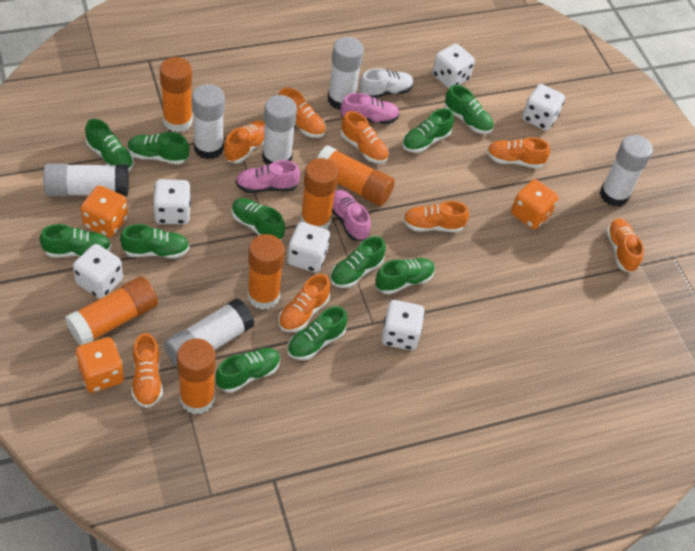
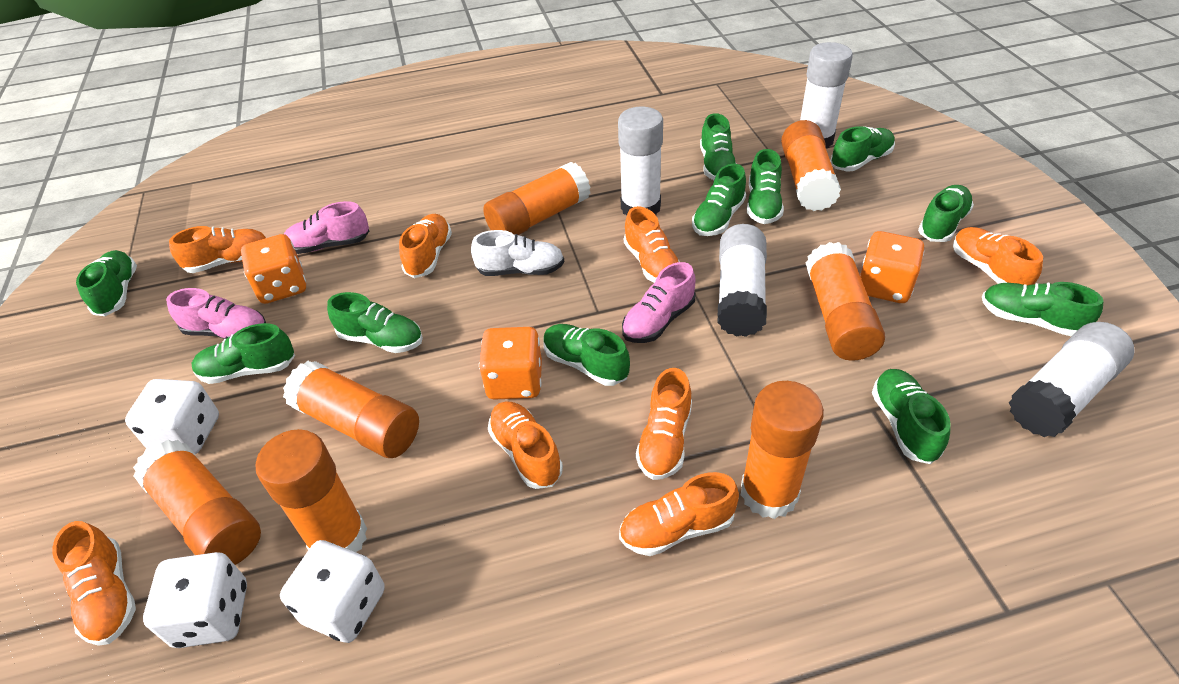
orange glue stick: [65,276,158,345] [160,57,193,132] [177,339,216,415] [247,234,285,310] [300,158,339,229] [318,145,395,206] = 6 -> [133,440,261,565] [256,429,367,552] [283,361,419,458] [483,162,591,235] [741,381,824,519] [781,120,841,211] [806,242,885,361] = 7
white dice: [73,244,123,299] [153,179,191,225] [287,222,330,272] [381,300,425,350] [432,44,475,88] [522,84,565,131] = 6 -> [125,379,219,454] [143,552,247,648] [280,540,385,643] = 3
white glue stick: [43,164,129,196] [164,298,254,368] [192,84,225,159] [262,95,297,165] [328,37,364,110] [600,135,653,207] = 6 -> [618,107,663,215] [717,224,767,337] [800,42,853,148] [1009,322,1135,437] = 4

